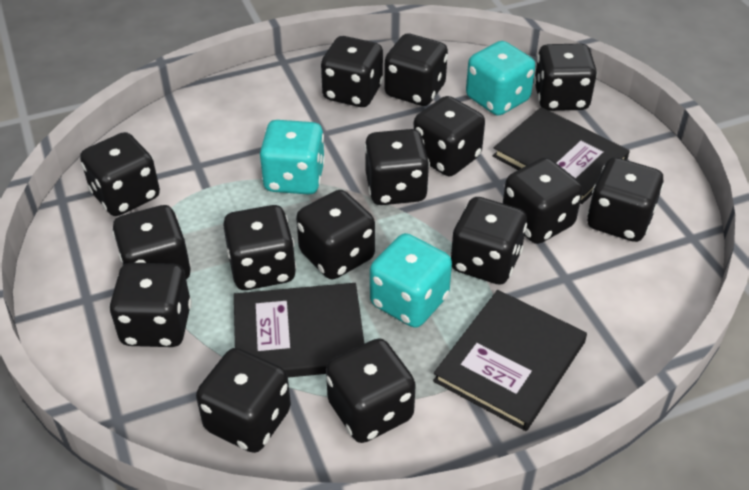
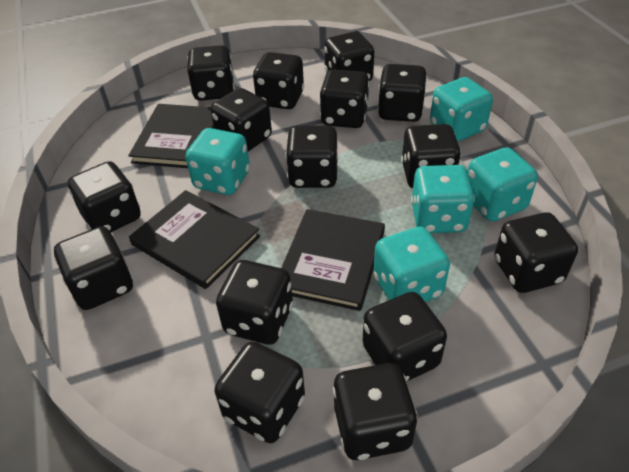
turquoise dice: [260,120,325,195] [370,233,452,328] [466,41,535,116] = 3 -> [185,128,250,195] [374,226,450,302] [411,165,475,233] [430,77,493,142] [468,147,538,221] = 5

